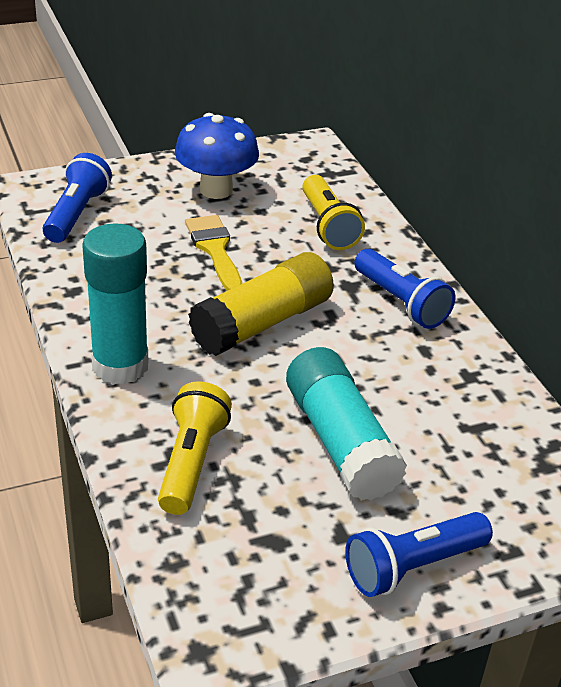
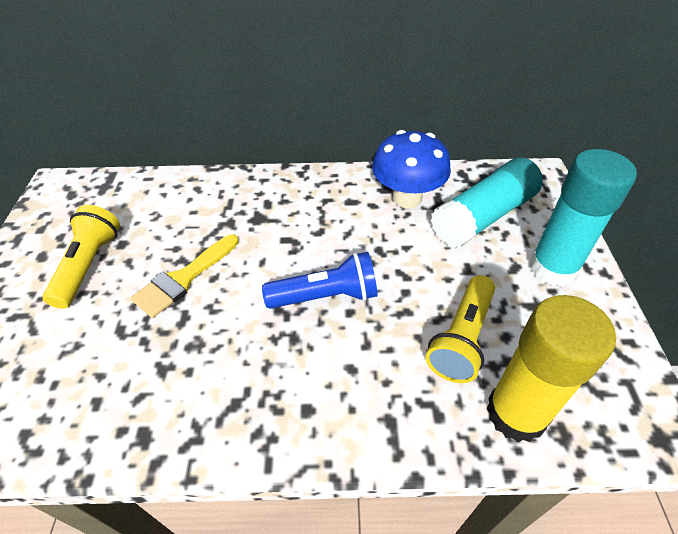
blue flashlight: [43,153,112,243] [345,512,493,597] [354,249,455,329] = 3 -> [262,252,378,309] = 1

